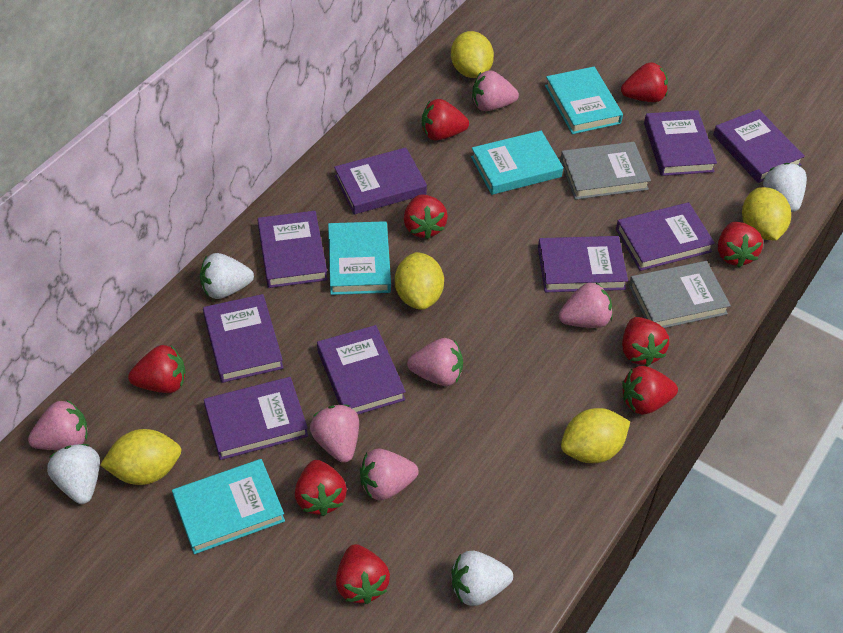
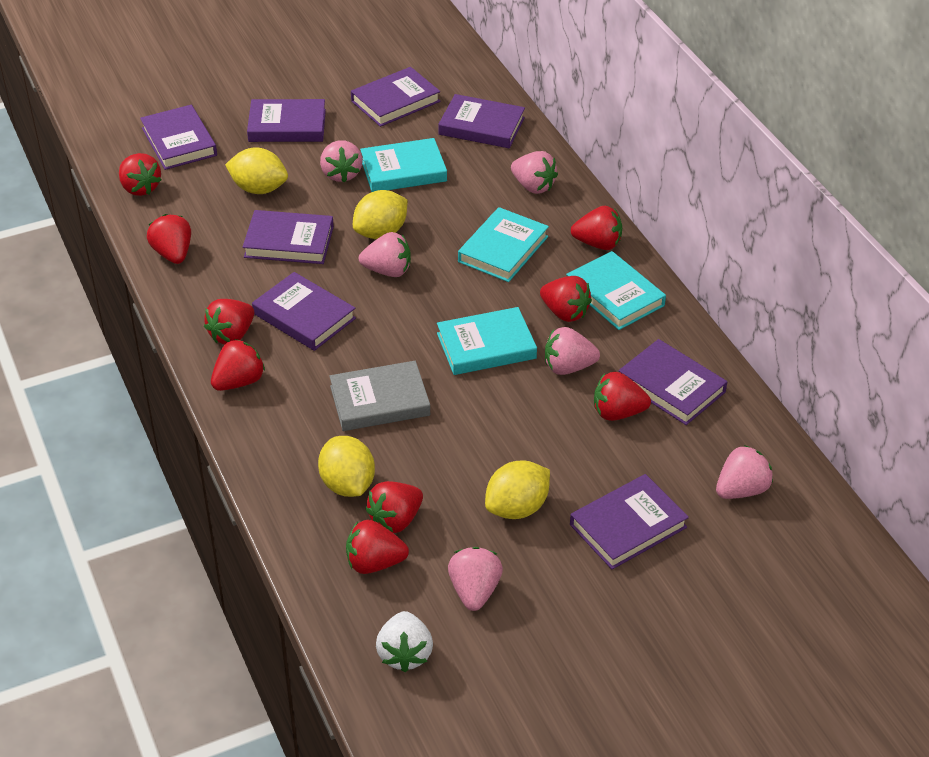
grey book: [560,142,651,200] [629,261,731,328] = 2 -> [329,361,430,431] = 1
purple book: [203,294,283,383] [204,377,308,460] [257,211,328,288] [317,325,406,414] [334,147,427,214] [538,236,628,292] [616,202,715,271] [644,110,717,176] [713,109,805,183] = 9 -> [140,105,217,170] [243,210,334,264] [247,99,326,142] [252,272,356,351] [351,67,440,127] [439,94,525,148] [570,474,689,569] [619,339,727,425] = 8
white strawberry: [47,444,100,504] [200,253,254,299] [452,551,513,606] [763,163,807,212] = 4 -> [376,611,433,672] = 1
yellow lemon: [100,429,181,485] [395,252,444,310] [451,31,494,78] [561,408,630,463] [742,187,791,240] = 5 -> [225,147,288,194] [318,436,375,497] [353,190,407,239] [485,461,550,519] = 4

